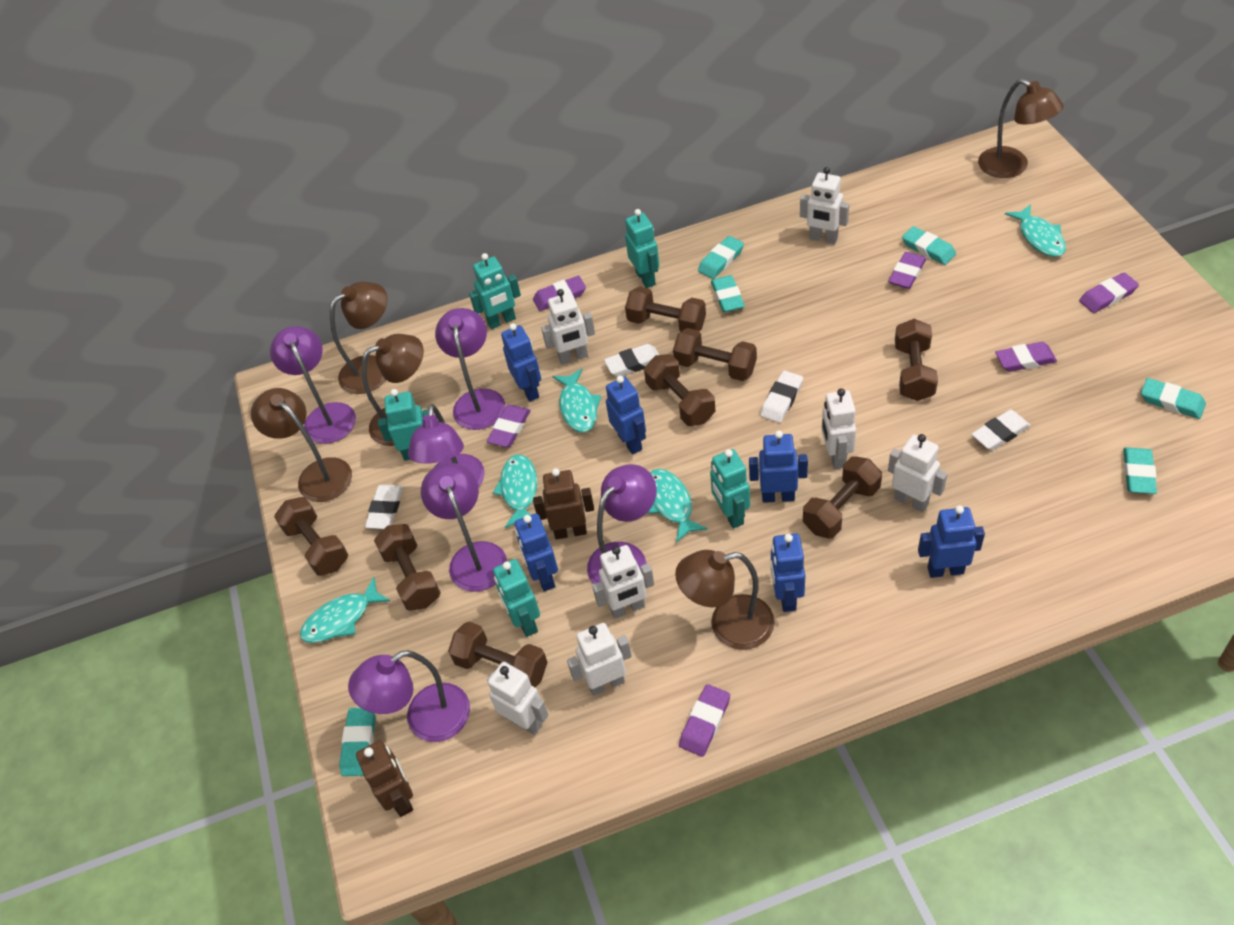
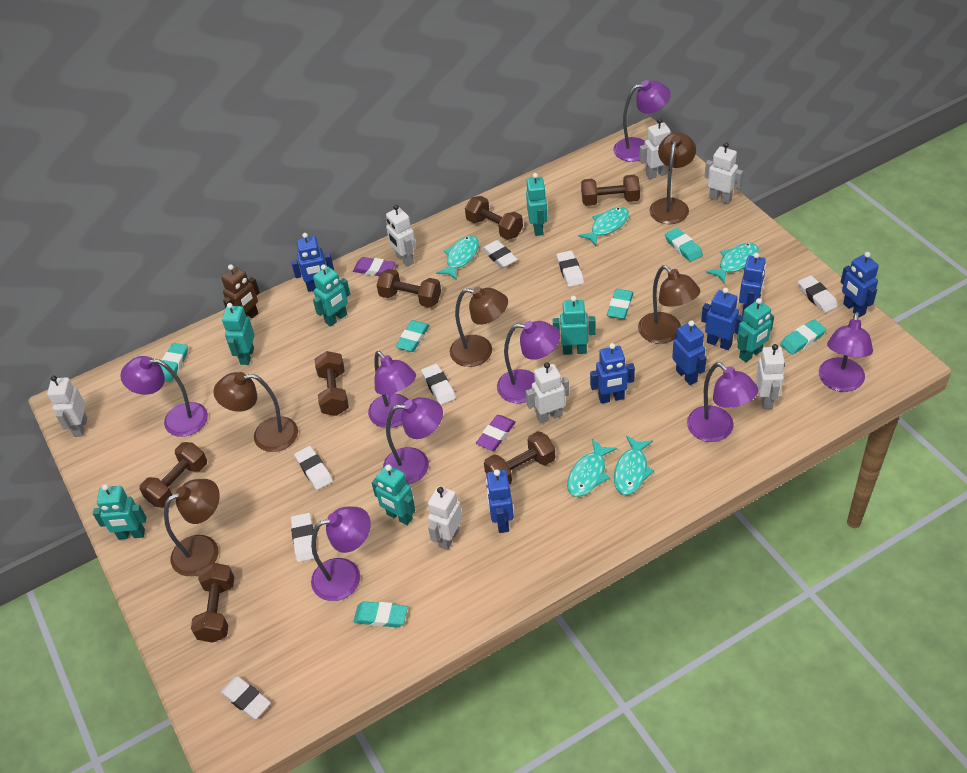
blue robot: [501,323,541,402] [515,513,558,591] [606,376,646,454] [749,430,808,503] [771,534,805,612] [918,505,985,578] = 6 -> [291,233,334,292] [486,469,514,533] [590,343,635,404] [672,320,707,385] [701,288,743,350] [739,253,766,316] [841,252,879,317] = 7
brown dumbbell: [274,497,348,576] [374,524,441,611] [448,622,547,688] [625,286,706,332] [644,354,715,426] [673,328,757,381] [803,456,882,539] [895,319,938,401] = 8 -> [139,442,207,508] [191,563,234,643] [315,351,349,416] [377,269,441,308] [465,196,523,239] [484,431,555,485] [581,175,640,206] = 7
brown robot: [356,740,413,817] [533,468,594,540] = 2 -> [221,265,260,318] = 1
purple eraser: [487,405,531,447] [533,276,586,311] [679,684,730,757] [888,252,926,289] [995,342,1057,372] [1079,273,1139,313] = 6 -> [353,257,395,276] [476,415,516,451] = 2
purple lamp: [270,326,356,444] [348,650,470,742] [408,404,485,487] [421,463,507,592] [435,308,505,430] [587,464,657,584] = 6 -> [120,356,208,437] [311,507,371,601] [368,351,416,428] [383,397,443,485] [497,321,560,403] [613,80,671,162] [687,362,758,442] [819,312,873,392] = 8
turquoise robot: [378,389,428,461] [469,253,521,329] [493,559,540,637] [625,209,659,288] [710,449,750,529] = 5 -> [93,484,146,540] [222,303,255,365] [313,264,350,327] [372,464,416,525] [526,173,548,236] [553,296,596,355] [737,298,774,362] = 7
white eraser: [365,484,403,529] [604,344,659,377] [760,370,803,423] [972,410,1031,450] = 4 -> [220,676,271,719] [291,513,314,562] [294,446,333,490] [421,364,456,405] [482,240,518,268] [556,250,584,287] [798,275,838,313] = 7

